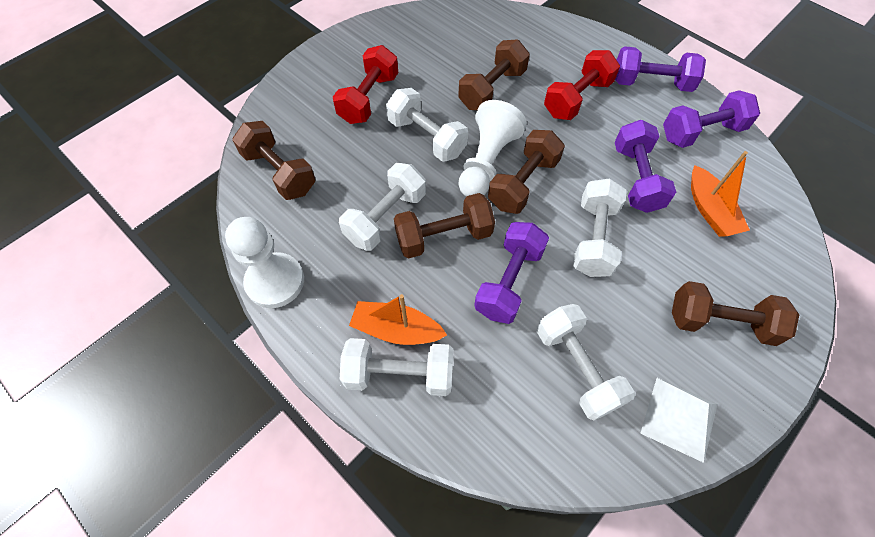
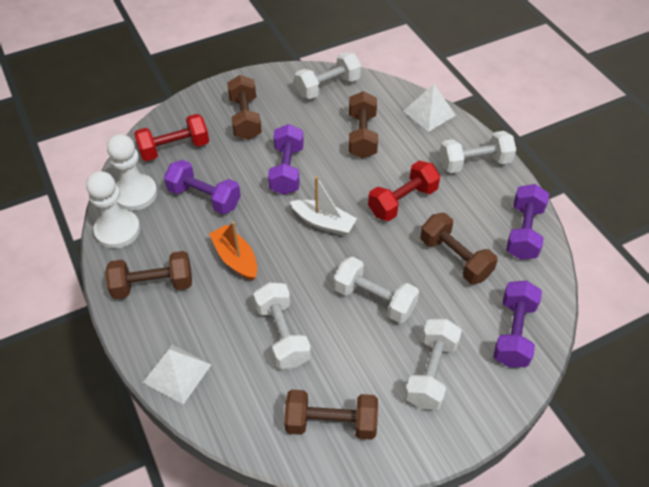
orange boat: [349,294,447,345] [691,151,750,237] = 2 -> [209,221,257,281] = 1
white boat: none = 0 -> [290,176,357,236] = 1
white pyramid: [640,378,717,463] = 1 -> [143,344,211,405] [403,84,456,132] = 2

